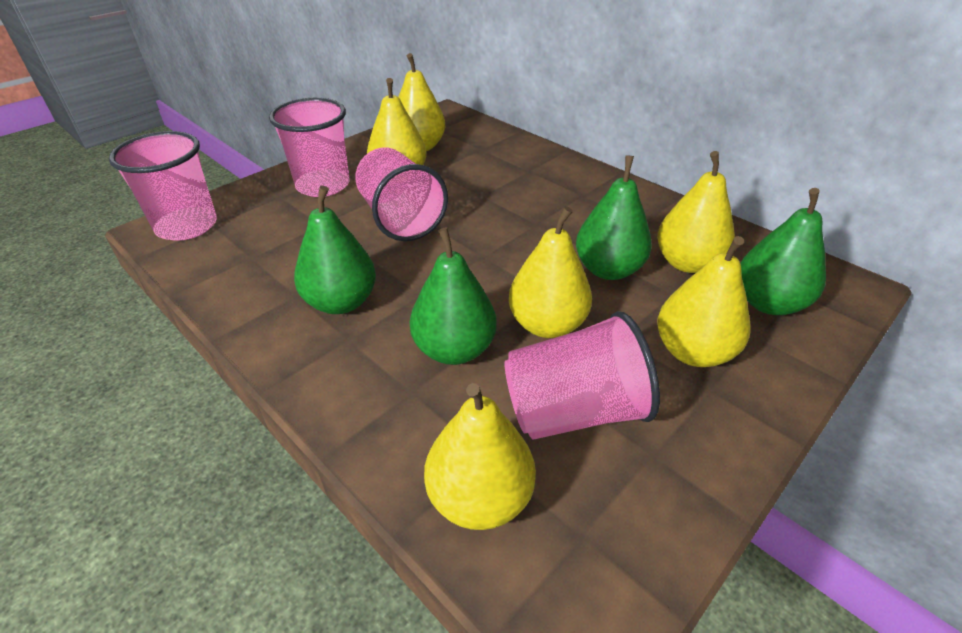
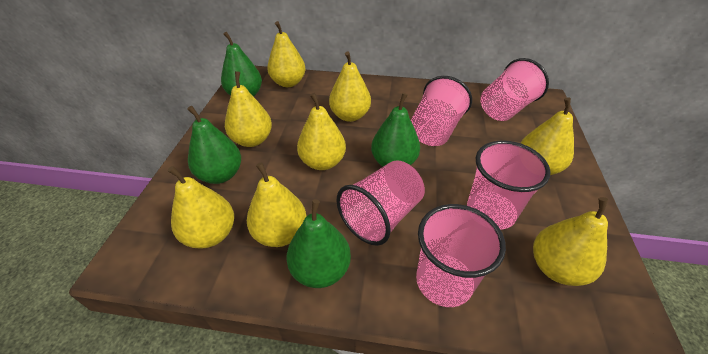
pink cup: [109,131,217,241] [269,98,349,197] [355,148,448,241] [505,311,660,440] = 4 -> [336,160,425,246] [411,76,472,146] [416,204,506,307] [467,140,550,230] [481,58,549,121] = 5
yellow pear: [367,78,427,165] [398,53,445,151] [424,383,536,530] [509,206,592,338] [657,151,735,273] [657,236,751,367] = 6 -> [168,166,234,249] [225,71,272,147] [247,162,307,247] [267,21,306,87] [297,93,346,170] [329,51,371,122] [521,97,574,175] [533,197,608,286] = 8

